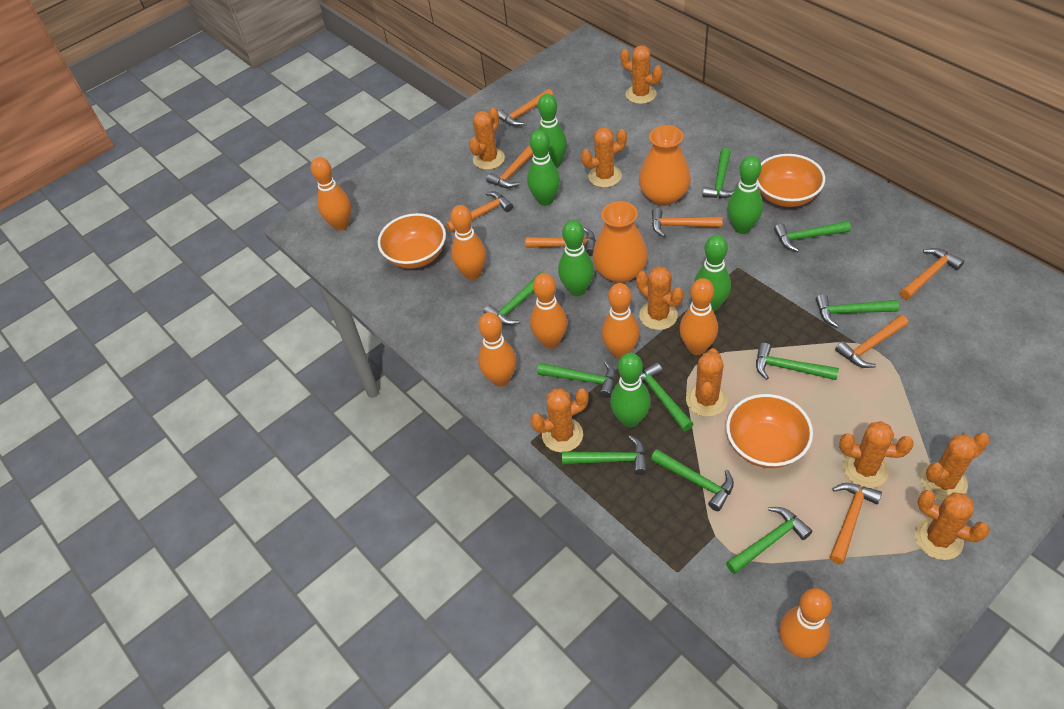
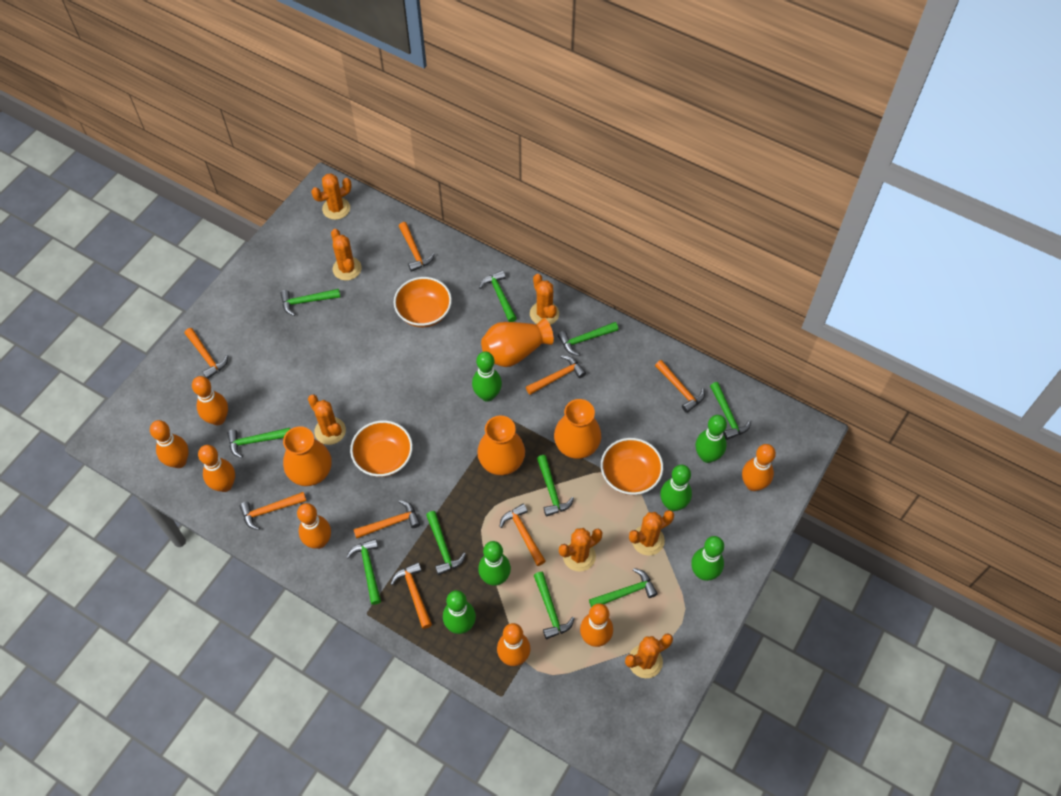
orange cactus: [469,108,505,170] [530,388,589,452] [581,127,627,188] [620,45,662,104] [636,266,684,330] [686,348,728,417] [839,421,914,488] [914,490,990,560] [920,433,990,501] = 9 -> [308,395,346,445] [311,173,352,220] [331,229,362,281] [530,274,559,325] [559,528,602,572] [625,633,673,678] [629,510,674,556] = 7
orange vase: [593,201,648,283] [639,125,691,206] = 2 -> [283,426,332,486] [477,416,525,475] [481,318,554,367] [554,399,601,459] = 4

